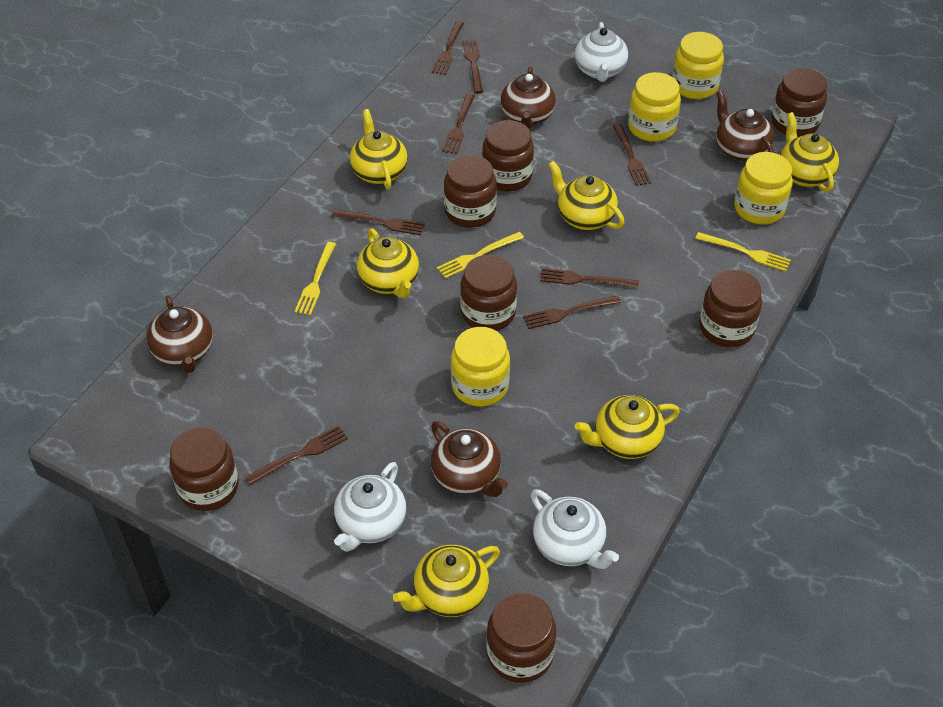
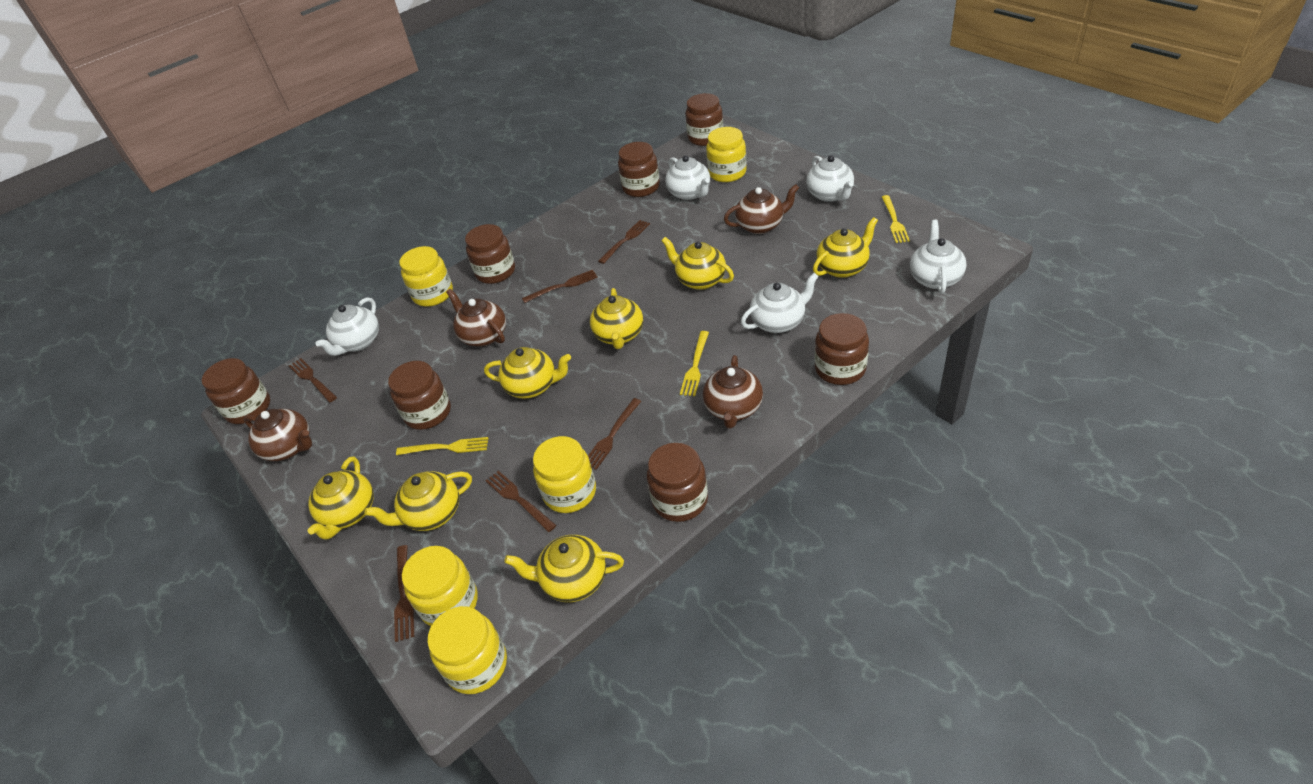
brown fork: [245,426,348,485] [331,210,425,236] [432,21,464,75] [442,94,475,154] [463,39,483,94] [523,295,621,329] [540,268,639,288] [613,123,651,186] = 8 -> [289,358,337,402] [394,545,414,642] [486,471,556,532] [522,270,598,303] [588,398,641,470] [598,220,650,264] = 6
white teapot: [334,462,406,552] [531,489,619,569] [575,22,628,82] = 3 -> [315,297,379,356] [665,155,710,200] [741,273,819,333] [806,155,854,202] [910,220,966,294] = 5
yellow jar: [451,327,510,407] [628,72,681,142] [672,32,724,99] [734,152,793,224] = 4 -> [400,246,453,307] [402,546,478,626] [427,606,507,694] [533,436,596,513] [706,127,747,182] = 5
yellow teapot: [350,109,408,190] [357,228,419,298] [393,545,500,617] [548,161,625,230] [575,395,680,459] [780,112,839,192] = 6 -> [308,456,374,539] [364,471,472,531] [484,347,571,399] [504,535,624,602] [590,288,643,349] [661,237,734,290] [813,217,878,278] = 7

